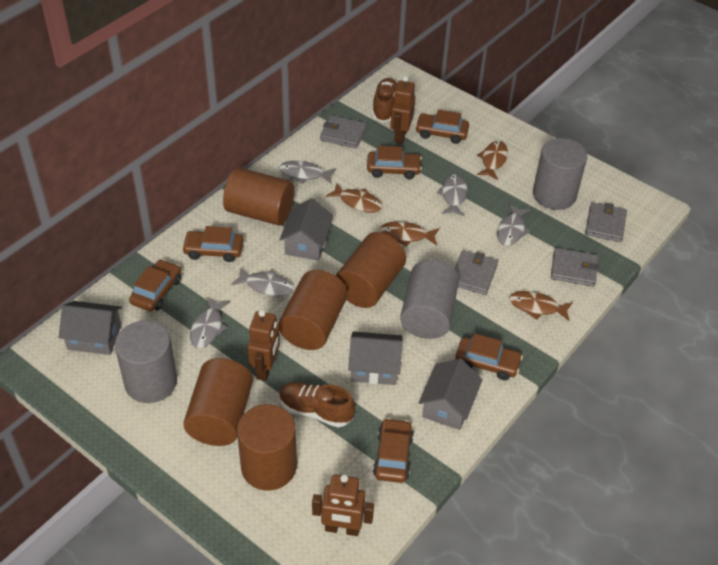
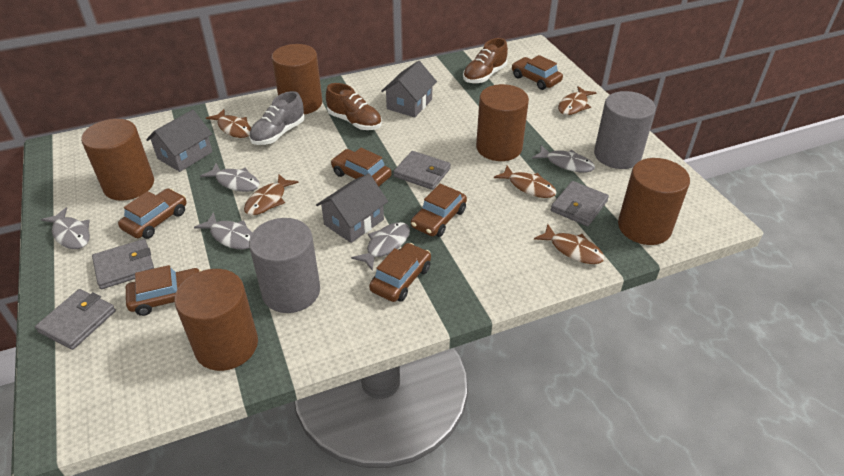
brown fish: [326,183,382,213] [380,221,439,247] [477,141,508,180] [509,291,573,321] = 4 -> [206,109,251,138] [244,174,299,215] [494,165,557,198] [534,224,605,264] [558,86,597,115] = 5
brown robot: [247,310,280,381] [312,475,374,536] [390,76,415,144] = 3 -> none = 0
grey cylinder: [115,321,177,403] [400,259,459,339] [533,138,587,210] = 3 -> [249,218,320,313] [594,91,656,169] = 2
grey house: [58,301,122,355] [280,198,333,261] [348,331,403,385] [419,359,482,430] = 4 -> [146,110,212,172] [316,173,388,243] [381,61,437,117] = 3
grey shoe: none = 0 -> [249,91,305,145] = 1

